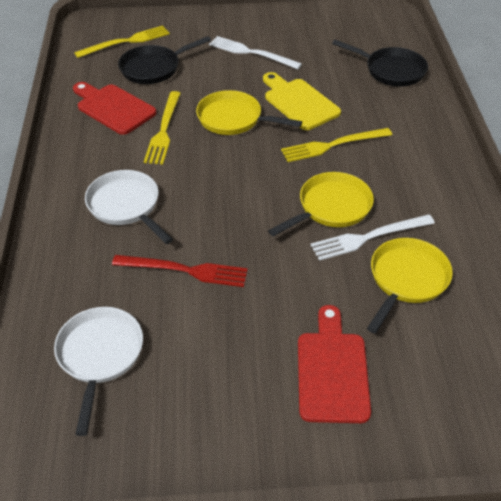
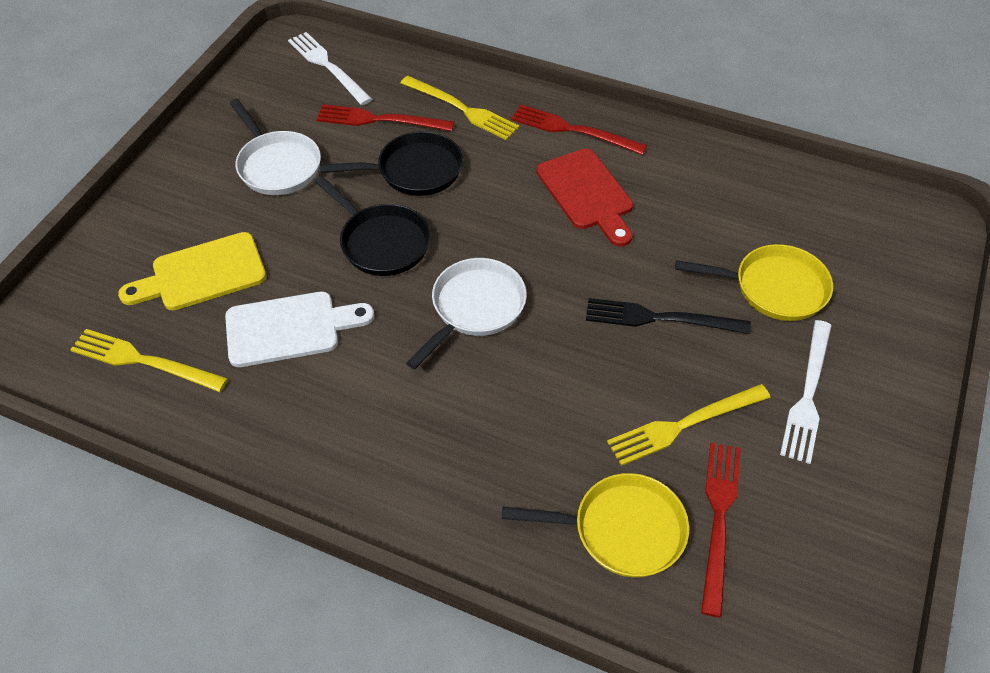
black fork: none = 0 -> [586,298,751,334] = 1
red cutting board: [73,82,157,135] [298,305,371,423] = 2 -> [537,149,633,247] = 1
red fork: [112,255,248,287] = 1 -> [316,104,454,131] [511,104,647,155] [701,443,741,617] = 3
white cutting board: none = 0 -> [225,292,374,367] = 1
yellow pan: [196,90,302,135] [268,172,374,237] [367,238,453,333] = 3 -> [502,473,689,578] [675,244,833,321] = 2

